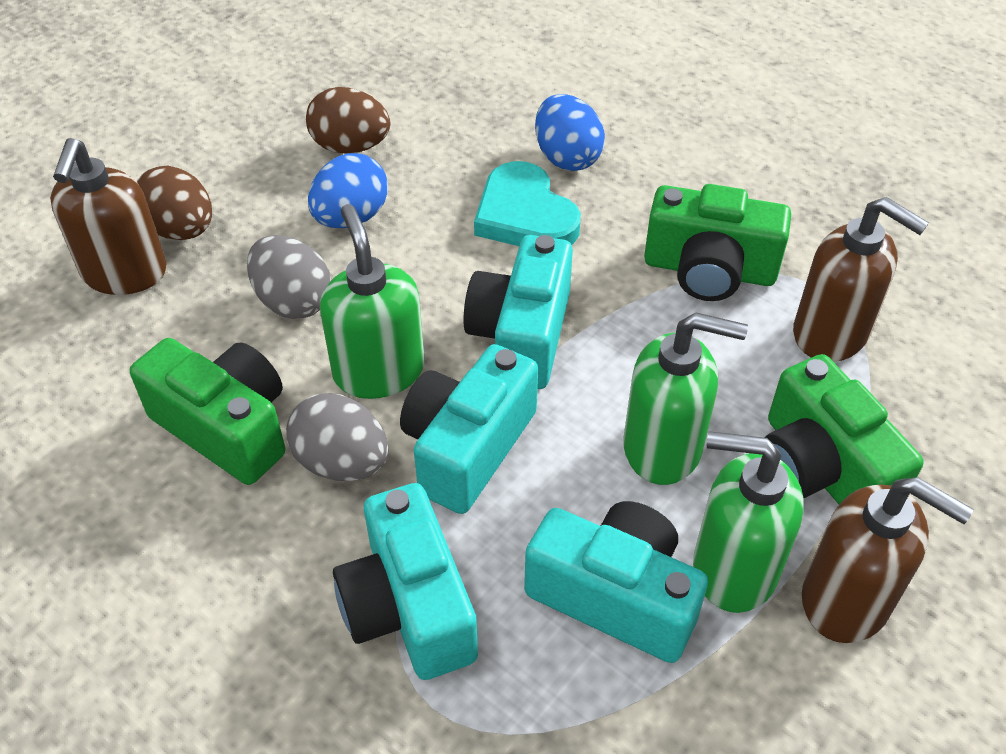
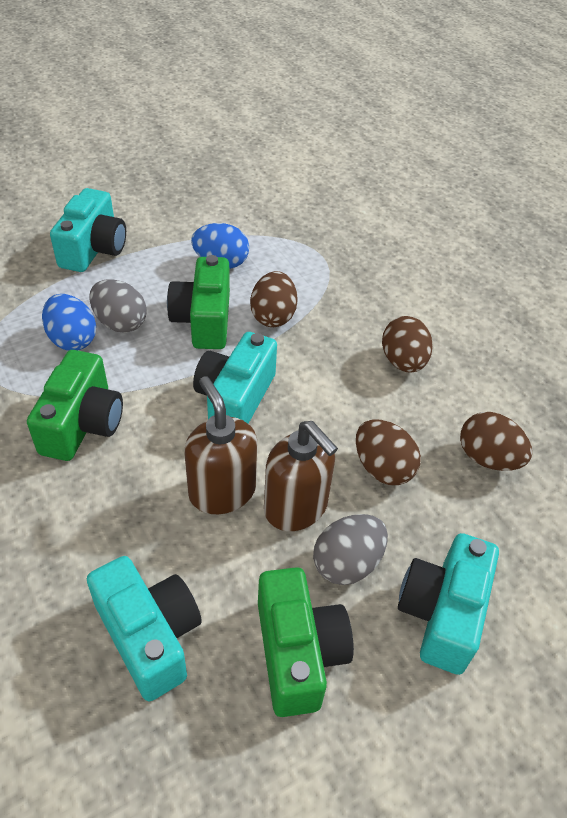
brown egg: [137,166,212,240] [306,87,390,154] = 2 -> [250,271,298,327] [356,419,421,485] [382,316,433,373] [460,412,532,471] = 4
brown soap dispenser: [50,138,167,295] [793,197,929,362] [802,477,973,643] = 3 -> [184,376,257,514] [264,421,338,531] = 2
green soap dispenser: [320,204,425,399] [624,313,748,485] [693,431,804,613] = 3 -> none = 0
turquoise heart: [474,161,581,246] = 1 -> none = 0

